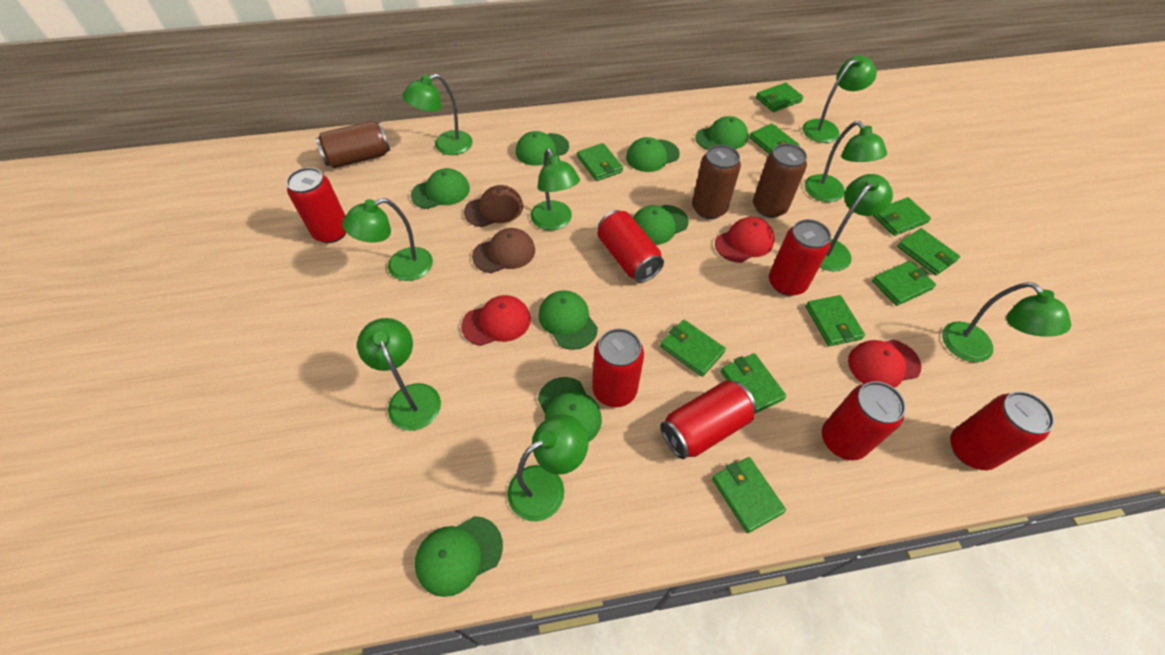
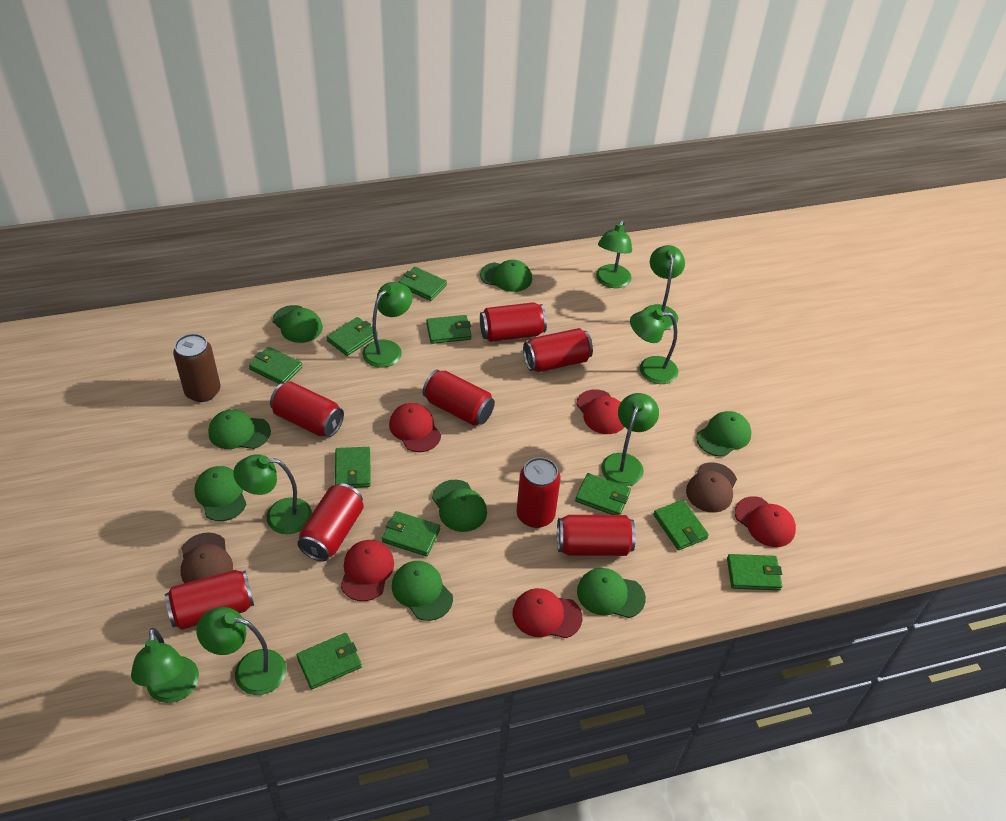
brown can: [316,121,390,168] [692,145,741,219] [753,143,807,218] = 3 -> [173,334,220,402] = 1
green lamp: [342,198,433,281] [357,318,441,431] [402,74,472,155] [507,414,589,522] [531,149,580,230] [802,55,877,143] [804,121,887,202] [819,174,893,272] [942,282,1071,362] = 9 -> [131,628,199,703] [196,607,286,695] [233,454,312,534] [362,282,413,368] [596,220,632,288] [601,393,659,486] [630,309,678,384] [644,245,685,330] = 8
red can: [286,167,346,243] [592,328,644,407] [598,210,664,283] [660,380,756,459] [769,219,831,296] [822,381,906,460] [950,391,1055,470] = 7 -> [165,570,254,630] [270,381,344,437] [297,483,364,562] [423,370,495,426] [480,302,547,342] [517,457,561,528] [523,328,593,372] [557,515,636,556] = 8
red cap: [461,295,531,346] [715,217,775,263] [848,339,921,388] = 3 -> [341,540,394,601] [389,403,441,452] [513,588,582,638] [576,389,624,434] [735,496,796,547] = 5

